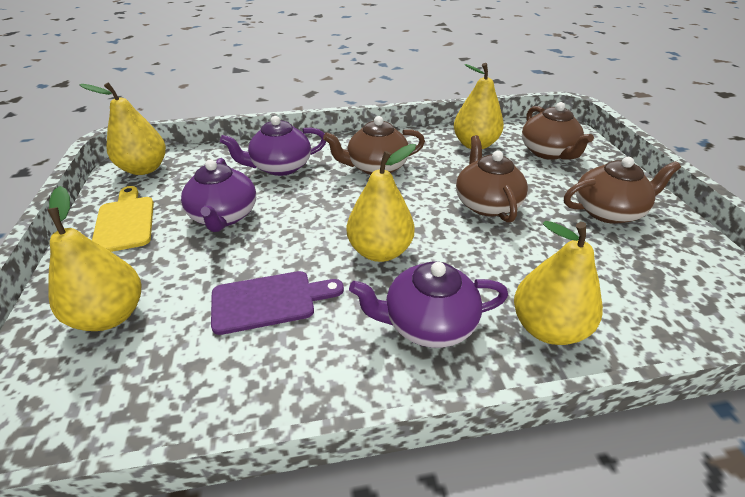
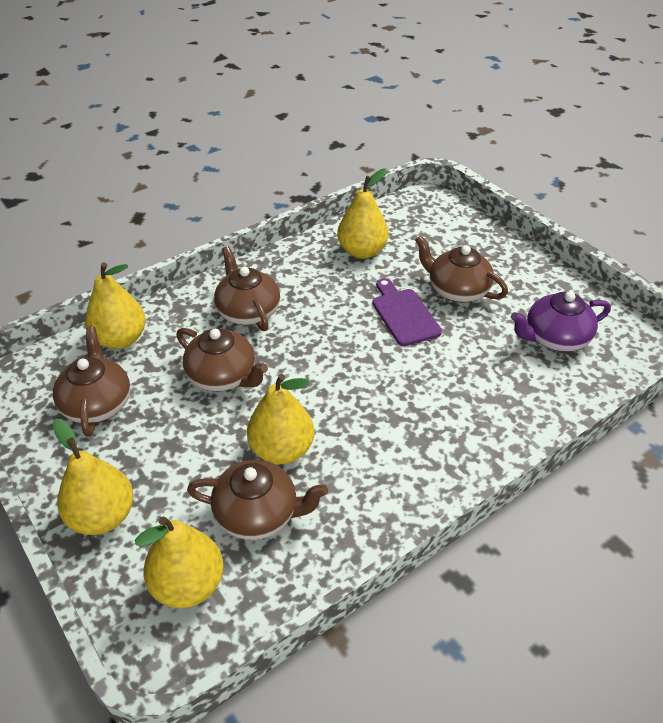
brown teapot: [323,116,425,175] [456,135,528,223] [522,102,594,160] [564,157,681,224] = 4 -> [53,327,130,437] [176,328,268,392] [187,460,328,540] [214,246,280,331] [415,235,508,303] = 5
purple teapot: [181,158,256,232] [220,116,326,176] [349,261,508,348] = 3 -> [511,291,611,352] = 1
yellow cutting board: [92,186,154,252] = 1 -> none = 0

